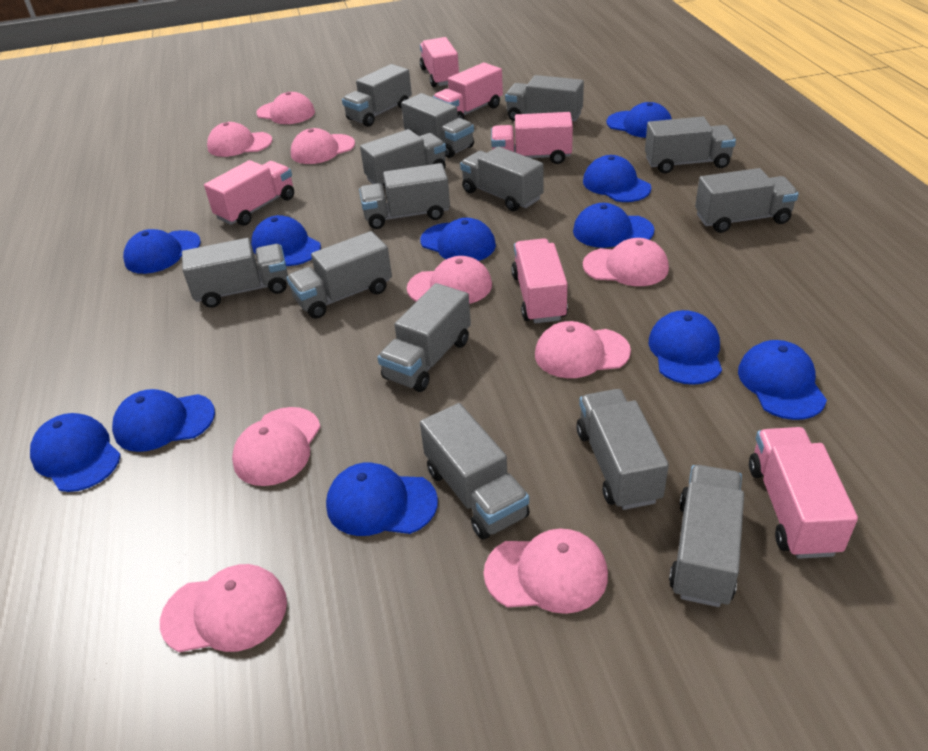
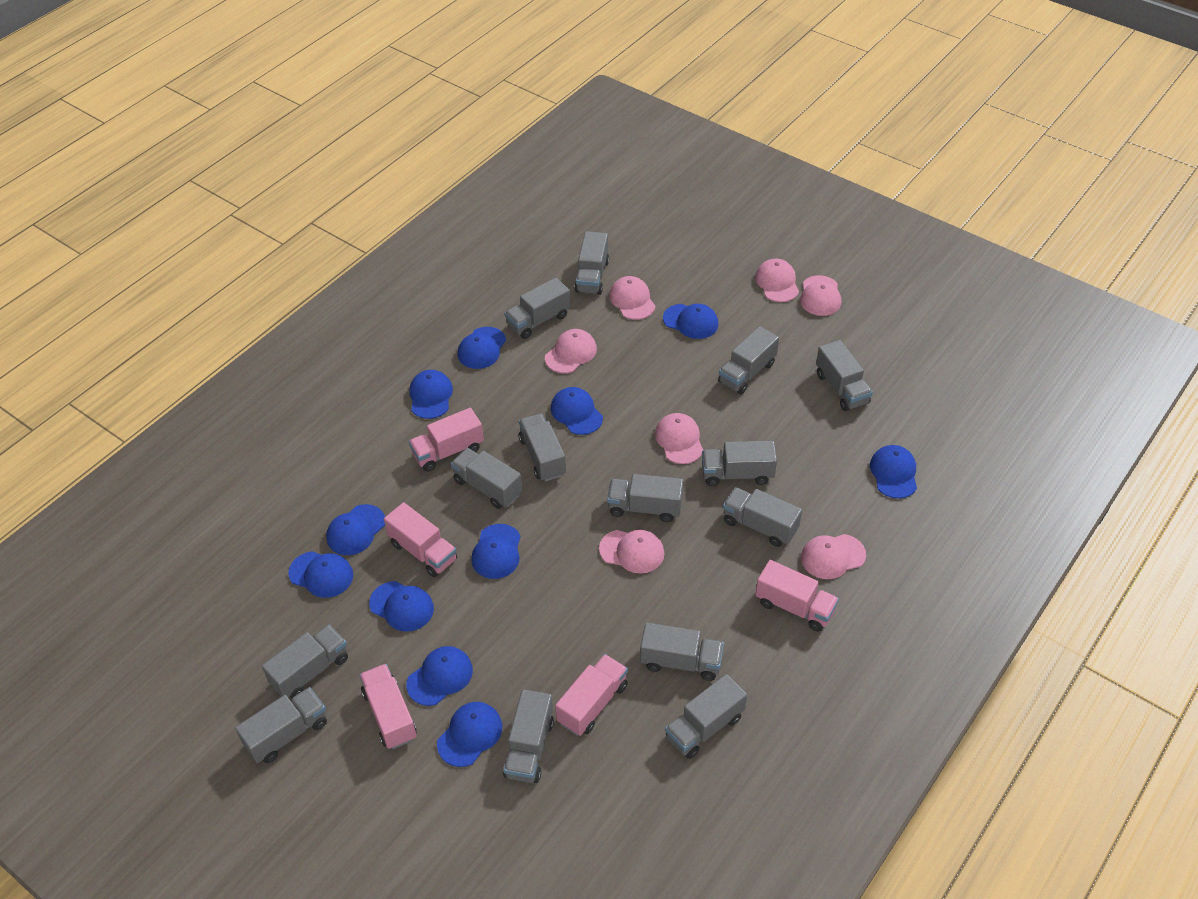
pink cap: [160,564,287,652] [207,122,272,157] [232,407,321,486] [256,92,315,124] [291,128,355,164] [407,256,492,304] [484,529,608,614] [535,321,631,378] [583,238,669,286] = 9 -> [545,329,597,373] [599,530,664,574] [609,276,656,320] [655,413,703,464] [755,259,799,302] [800,275,841,316] [801,534,866,579] = 7
pink truck: [204,160,294,226] [420,37,459,87] [433,62,503,119] [491,112,573,164] [511,238,568,323] [749,427,858,559] = 6 -> [359,664,417,749] [384,502,457,577] [409,408,484,472] [555,654,628,736] [755,560,839,632] = 5

